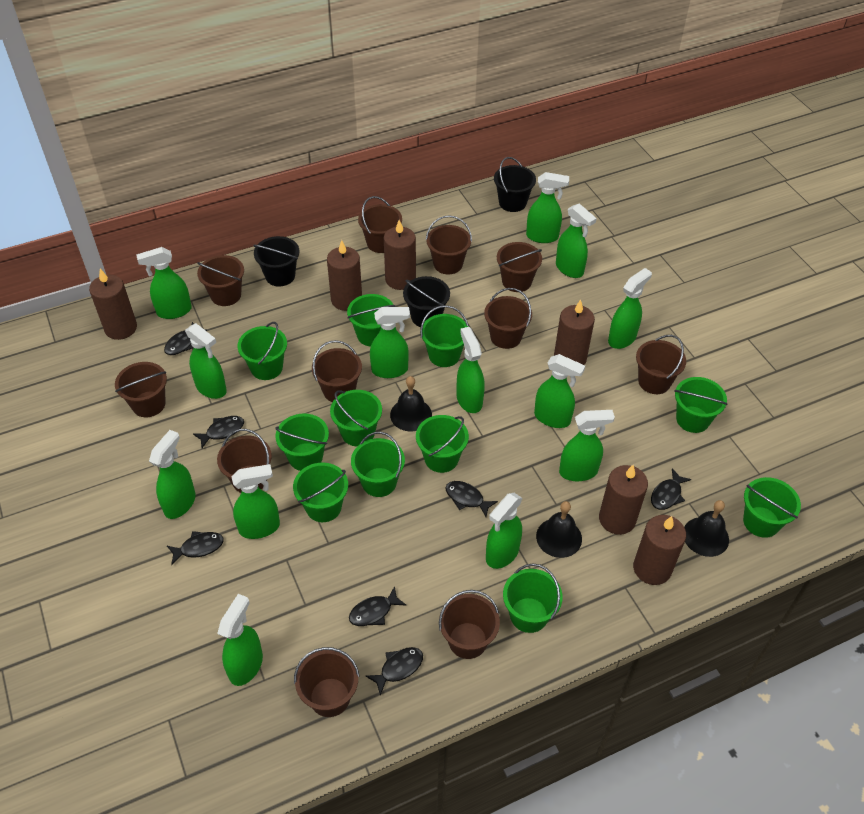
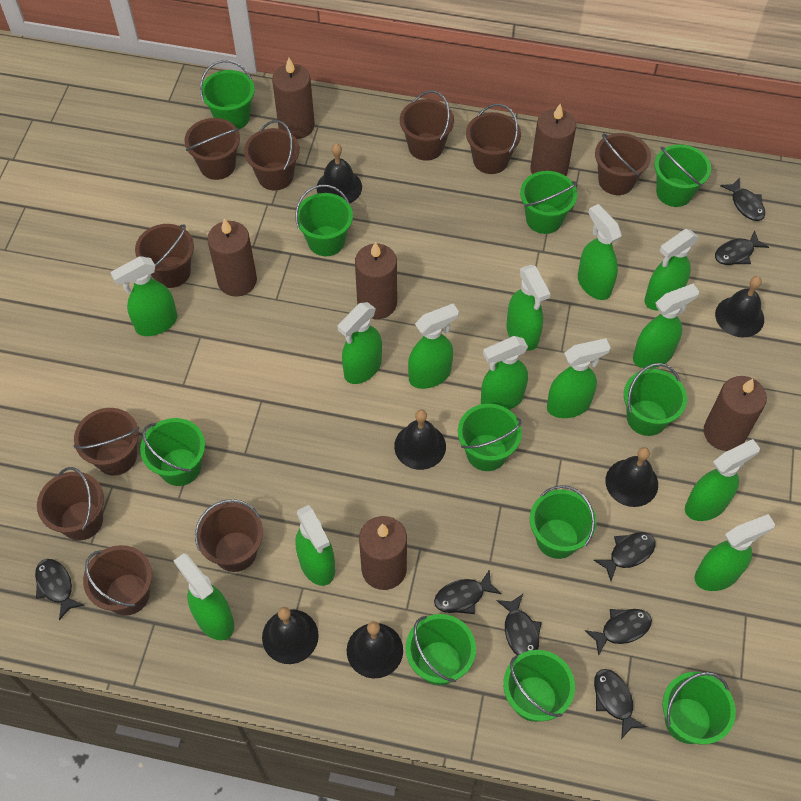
black bell: [390,376,432,431] [536,501,582,558] [685,500,729,557] = 3 -> [262,607,319,664] [317,143,362,203] [347,621,403,679] [394,409,446,470] [606,447,658,507] [715,276,764,338] = 6
black bucket: [253,236,300,287] [403,276,450,327] [494,157,536,212] = 3 -> none = 0
black fish: [164,322,207,355] [167,531,224,565] [193,416,244,448] [349,586,407,626] [366,647,423,695] [445,481,498,517] [651,468,691,510] = 7 -> [35,559,84,620] [434,569,501,614] [496,594,542,655] [585,609,652,656] [594,532,656,581] [594,669,647,739] [715,230,769,265] [720,178,765,221] = 8
brown bucket: [115,362,167,417] [197,255,244,306] [217,429,272,493] [294,647,360,717] [312,340,362,402] [358,196,402,253] [426,215,472,274] [439,590,500,659] [484,288,532,349] [497,242,542,292] [636,335,686,394] = 11 -> [37,467,104,541] [73,408,139,475] [83,545,152,616] [135,224,194,288] [184,118,240,180] [195,499,263,572] [244,120,300,190] [400,91,454,161] [466,104,521,174] [595,133,651,195] = 10

